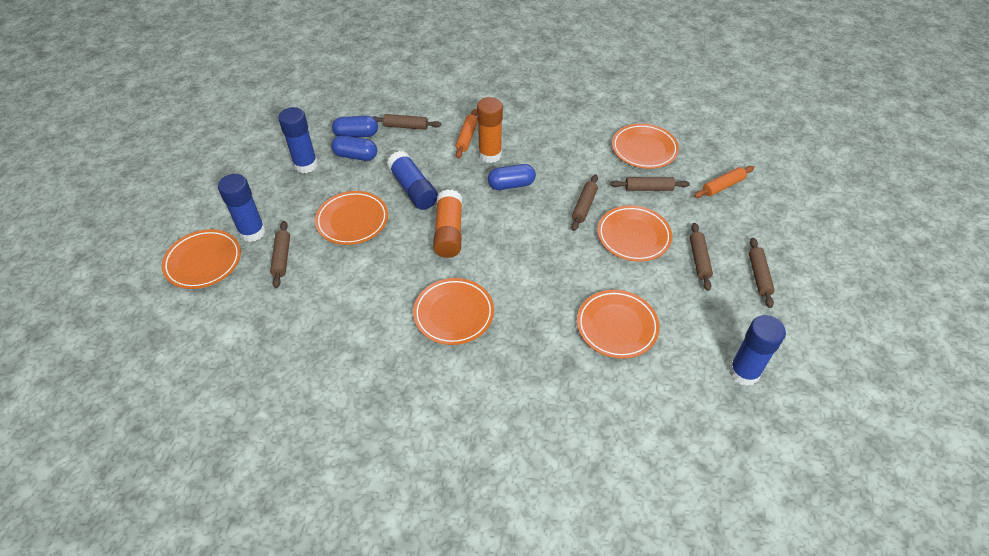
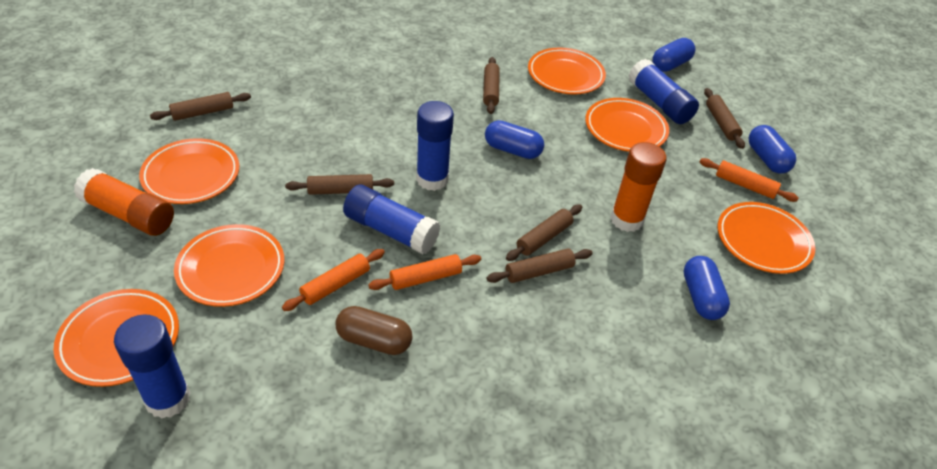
blue capsule: [331,135,377,161] [332,116,378,138] [488,164,536,190] = 3 -> [485,120,544,159] [652,38,696,72] [684,256,730,320] [749,125,796,174] = 4
brown capsule: none = 0 -> [336,306,412,355] = 1
orange rolling pin: [456,109,478,158] [694,166,754,198] = 2 -> [282,249,385,311] [368,254,481,290] [699,158,799,202] = 3

